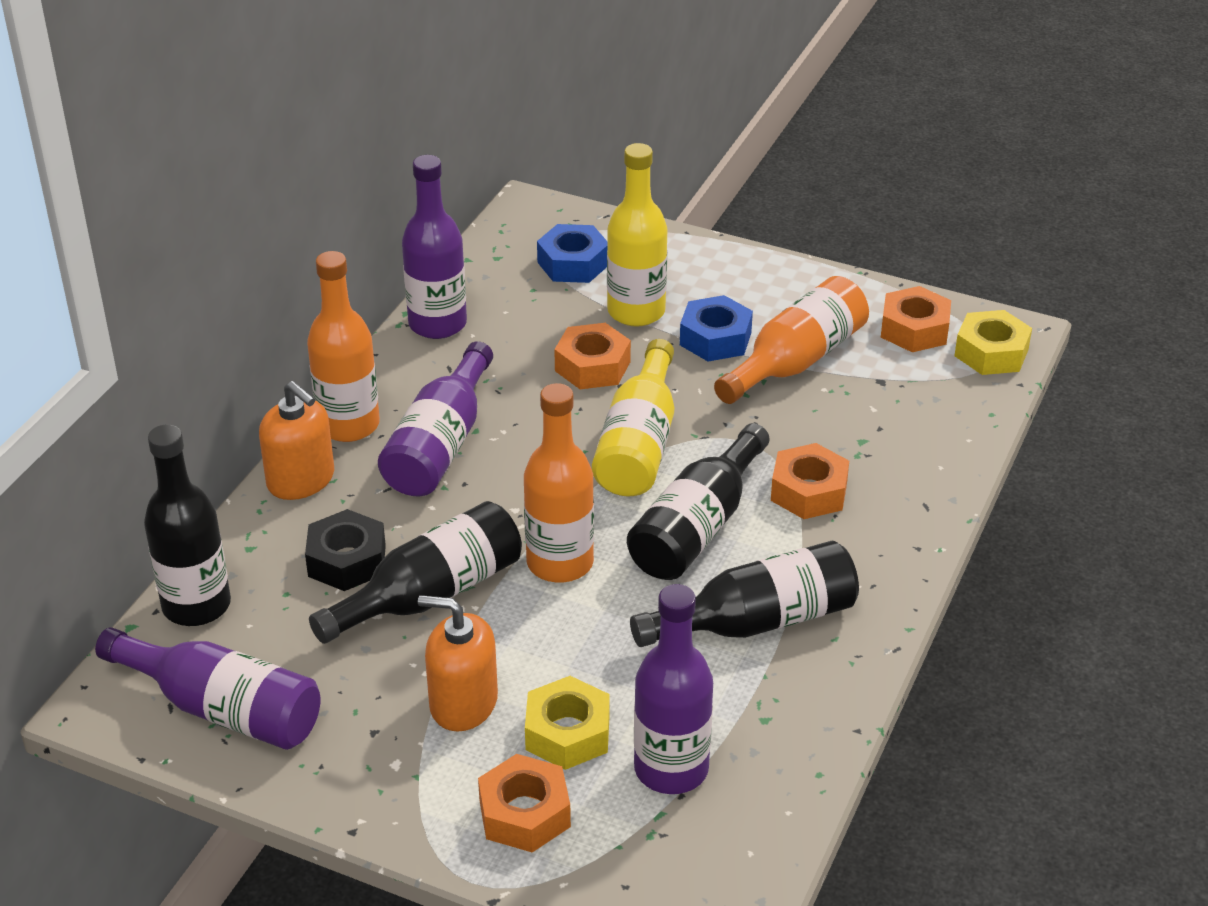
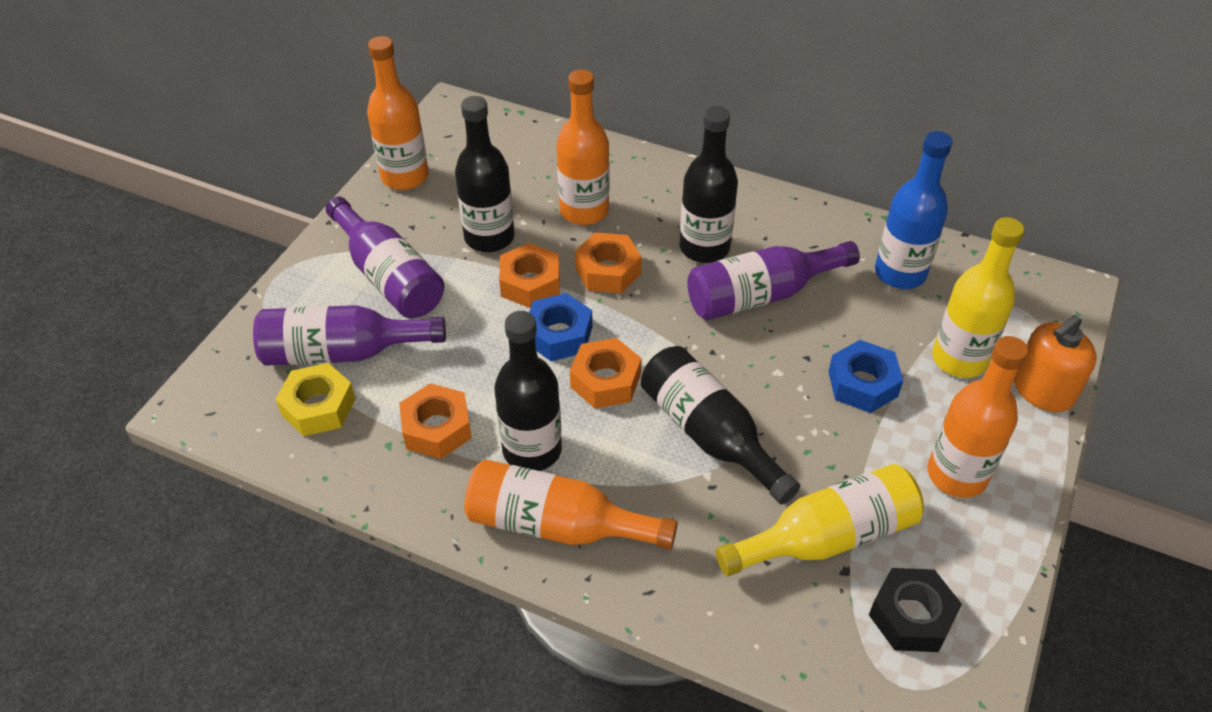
blue bottle: none = 0 -> [875,131,952,289] = 1
orange bottle: [307,251,380,442] [524,383,594,583] [714,276,869,404] = 3 -> [367,36,429,190] [464,459,678,550] [556,70,609,225] [927,336,1028,498] = 4
orange soap dispenser: [259,381,334,500] [418,595,498,732] = 2 -> [1014,315,1097,412] = 1
purple bottle: [95,628,321,750] [378,341,493,496] [402,155,467,339] [634,584,713,794] = 4 -> [253,305,446,366] [326,196,444,318] [687,241,860,320] = 3
yellow nut: [525,676,610,770] [954,310,1032,375] = 2 -> [275,363,356,436] = 1

